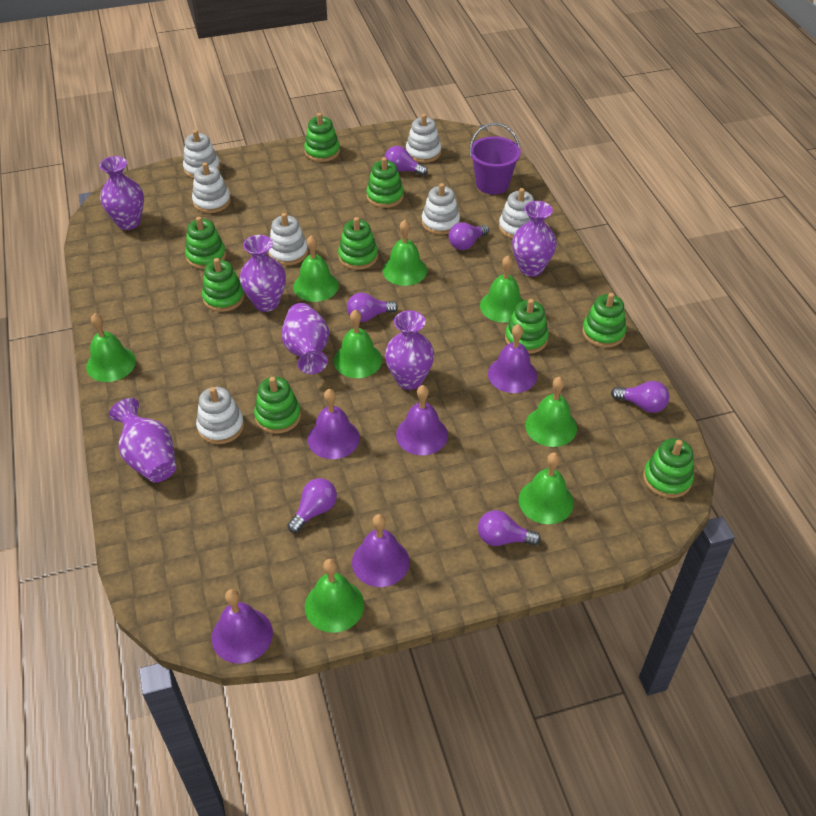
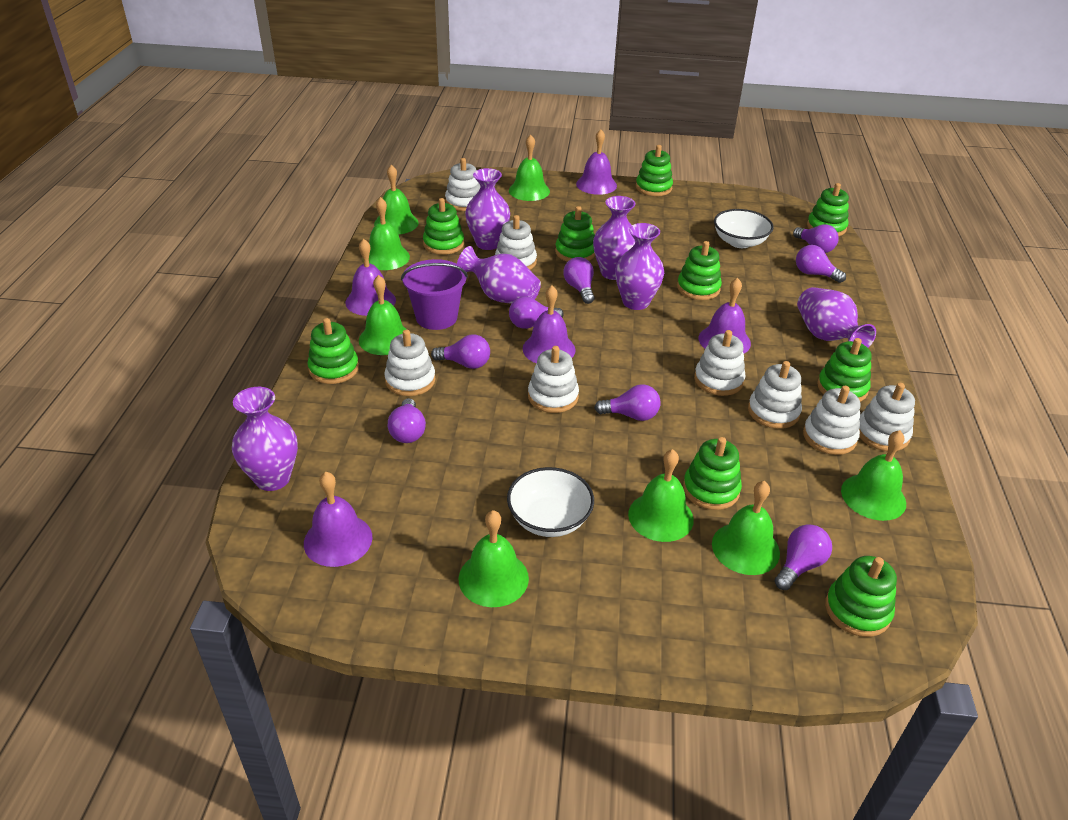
purple light bulb: [288,478,337,533] [347,293,398,322] [384,146,428,176] [449,222,489,250] [478,510,541,546] [611,381,669,413] = 6 -> [388,398,426,443] [431,335,490,369] [509,296,564,329] [563,257,594,304] [594,384,660,421] [775,524,832,590] [793,224,839,253] [796,245,846,283] = 8
white bowl: none = 0 -> [507,467,594,537] [714,209,774,248] = 2
white stacking toy: [183,130,220,179] [192,162,231,213] [196,387,244,444] [269,213,308,265] [406,114,441,163] [422,183,460,235] [499,188,534,239] = 7 -> [384,330,436,396] [445,158,480,211] [495,215,537,270] [528,346,579,413] [694,330,746,396] [748,361,802,429] [803,386,860,455] [859,383,915,451] = 8

